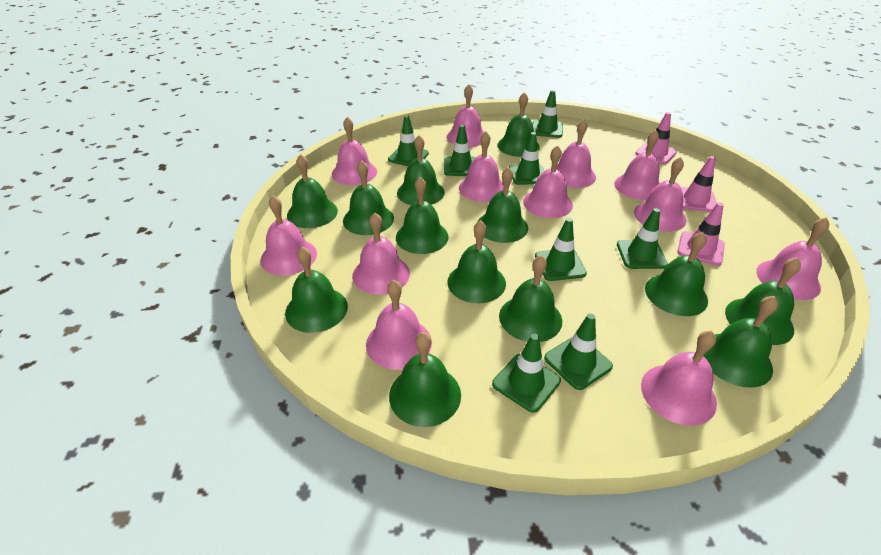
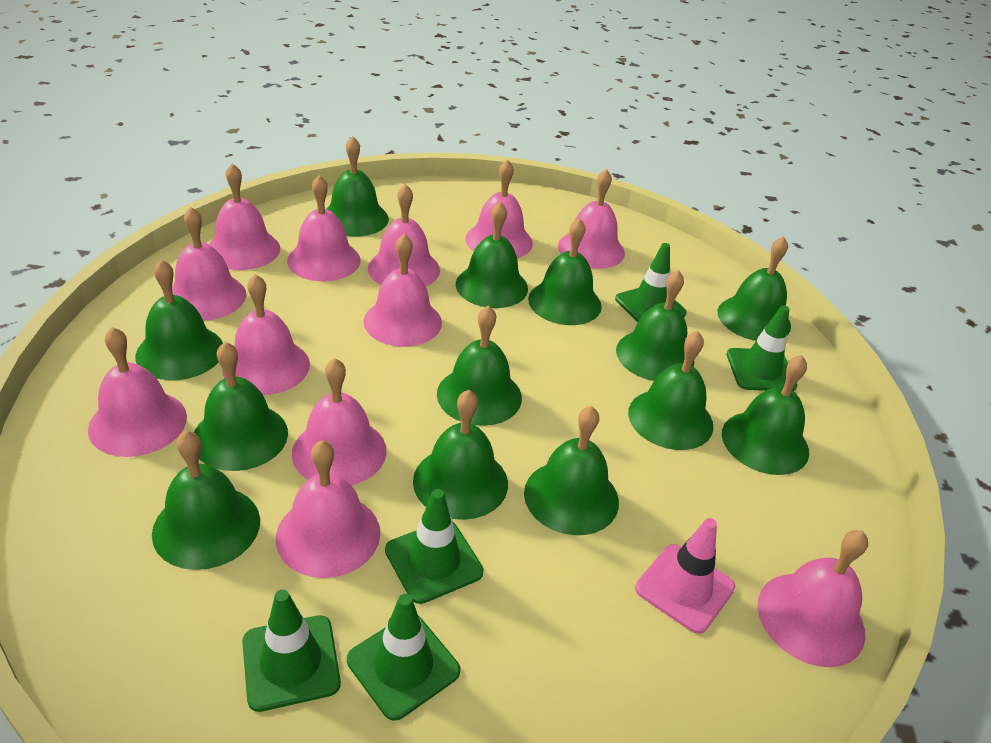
green traffic cone: [388,115,429,166] [444,125,476,176] [492,334,561,413] [509,132,544,185] [532,90,563,138] [535,218,587,281] [544,313,613,390] [617,208,668,269] = 8 -> [242,590,341,712] [347,594,460,721] [385,489,484,604] [615,243,687,322] [727,305,797,391] = 5
pink traffic cone: [635,112,677,164] [677,202,725,266] [681,156,717,212] = 3 -> [635,518,735,634] = 1

